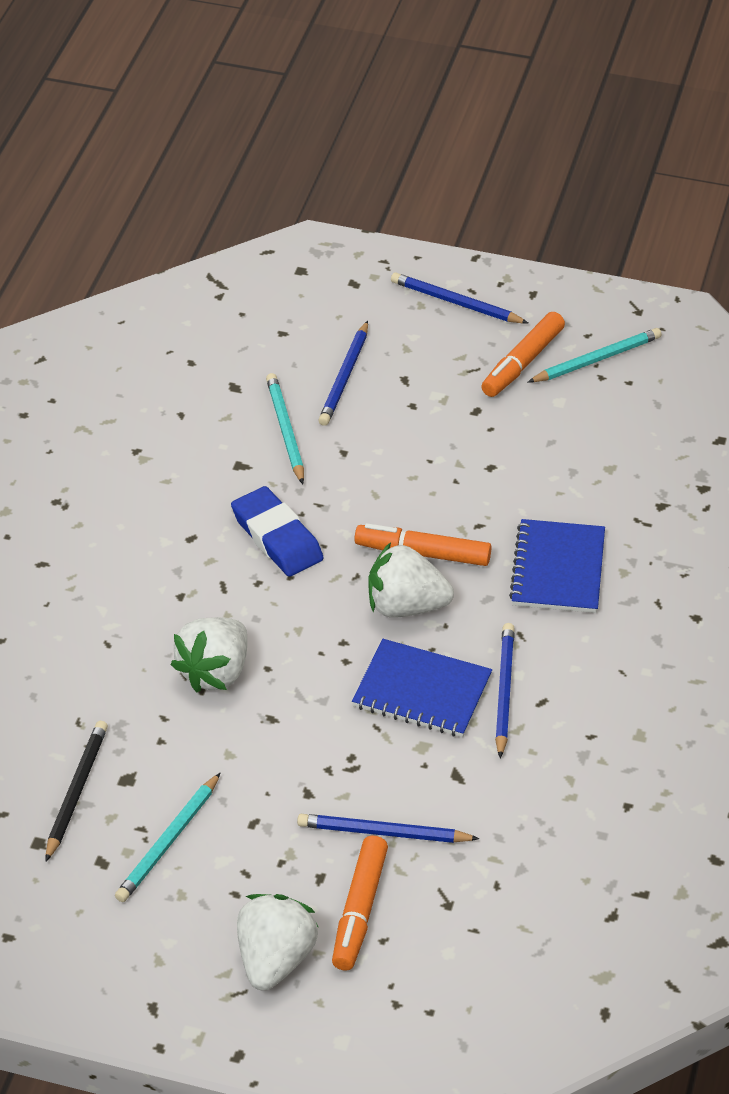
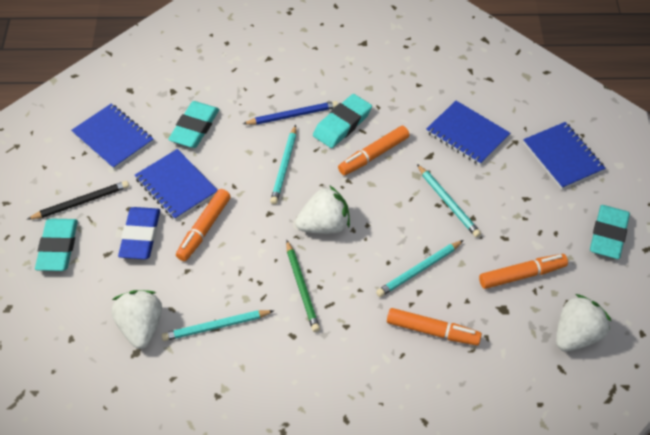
blue notebook: [352,639,492,737] [509,519,605,613] = 2 -> [71,103,154,169] [135,149,218,220] [426,101,510,165] [523,122,606,189] = 4
blue pencil: [297,814,480,843] [318,321,368,426] [391,272,528,324] [495,623,515,759] = 4 -> [243,101,338,125] = 1
green pencil: none = 0 -> [286,240,320,332] = 1
orange marker: [332,836,388,971] [354,523,491,566] [481,312,565,397] = 3 -> [176,189,231,261] [338,126,409,175] [387,308,482,346] [479,254,568,289] = 4
turquoise eraser: none = 0 -> [35,219,78,271] [168,101,219,148] [313,94,372,148] [590,205,630,259] = 4
turquoise pencil: [115,773,220,902] [266,373,304,484] [528,328,662,382] = 3 -> [161,310,274,341] [270,125,296,204] [376,240,464,297] [417,164,481,238] = 4

